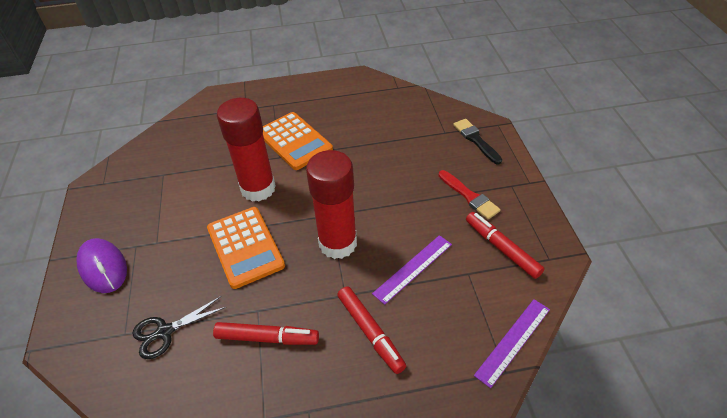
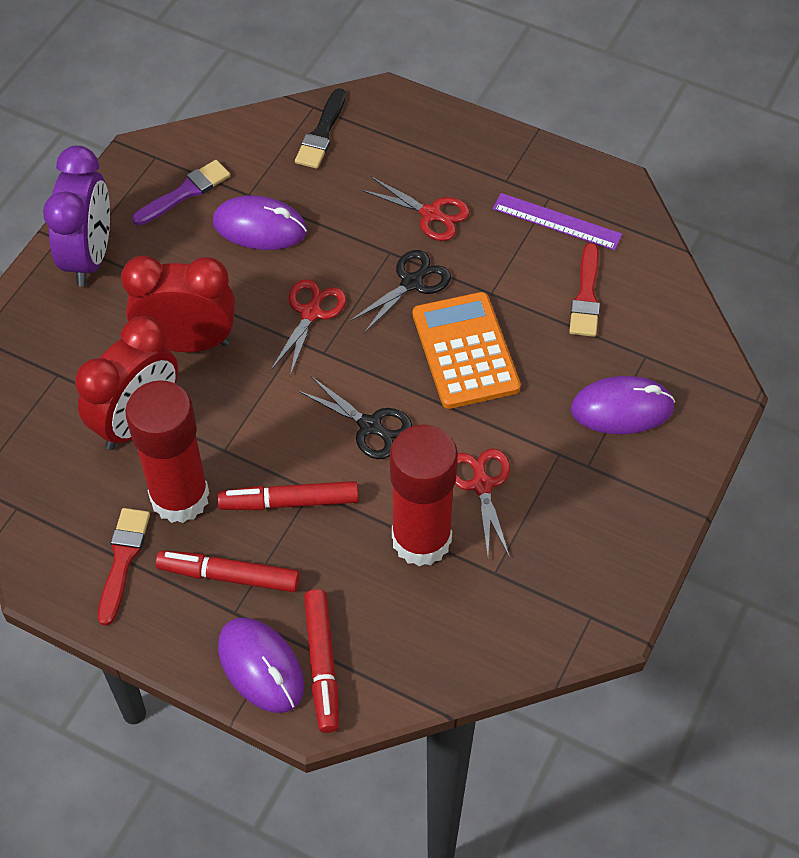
black scissors: [132,296,226,359] = 1 -> [298,376,412,459] [349,250,451,333] = 2
orange calculator: [207,207,285,289] [263,112,333,170] = 2 -> [413,292,521,409] = 1
purple brush: none = 0 -> [132,160,231,225] = 1
purple clock: none = 0 -> [43,146,110,287] = 1
purple mouse: [76,238,127,293] = 1 -> [213,195,307,250] [218,617,304,713] [571,376,675,434] = 3
purple ruler: [372,235,452,305] [474,299,550,388] = 2 -> [493,193,623,250] = 1
red brush: [439,170,501,219] = 1 -> [98,508,150,626] [569,243,600,337] = 2
red clock: none = 0 -> [75,316,178,450] [121,256,235,352] = 2
red scissors: none = 0 -> [271,279,346,376] [361,177,470,241] [455,448,510,558] = 3

